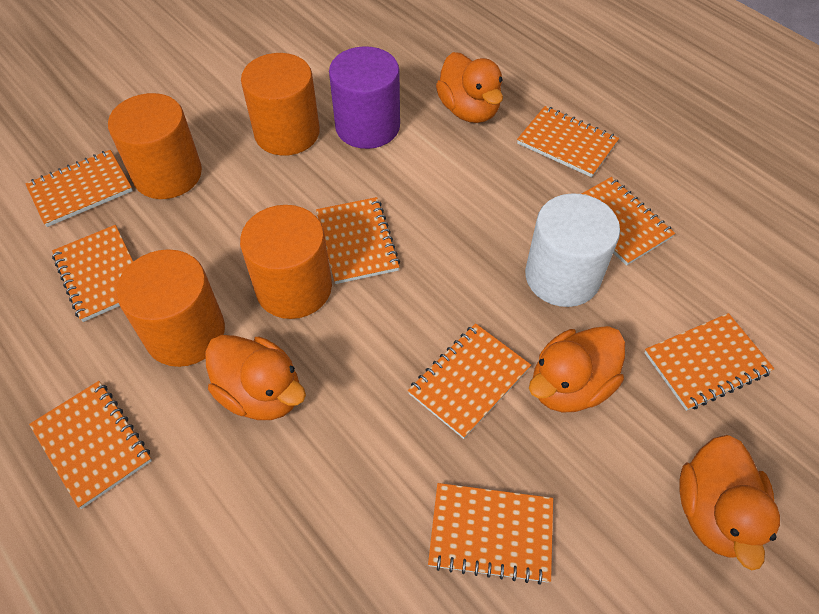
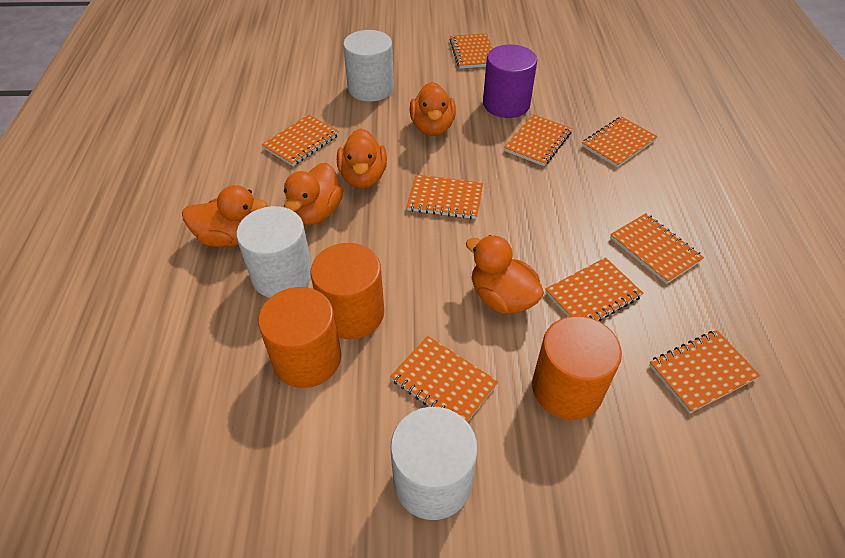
orange cylinder: [108,93,202,199] [116,249,225,367] [240,205,332,319] [241,53,320,156] = 4 -> [258,287,341,388] [310,243,384,339] [532,316,622,420] = 3
orange duck: [205,335,306,420] [436,52,503,123] [529,326,625,413] [679,435,780,570] = 4 -> [182,185,268,247] [284,163,343,225] [337,128,387,188] [410,82,456,136] [466,235,544,314] = 5
white cylinder: [525,193,620,307] = 1 -> [236,206,312,298] [343,30,394,102] [390,407,478,520] = 3

